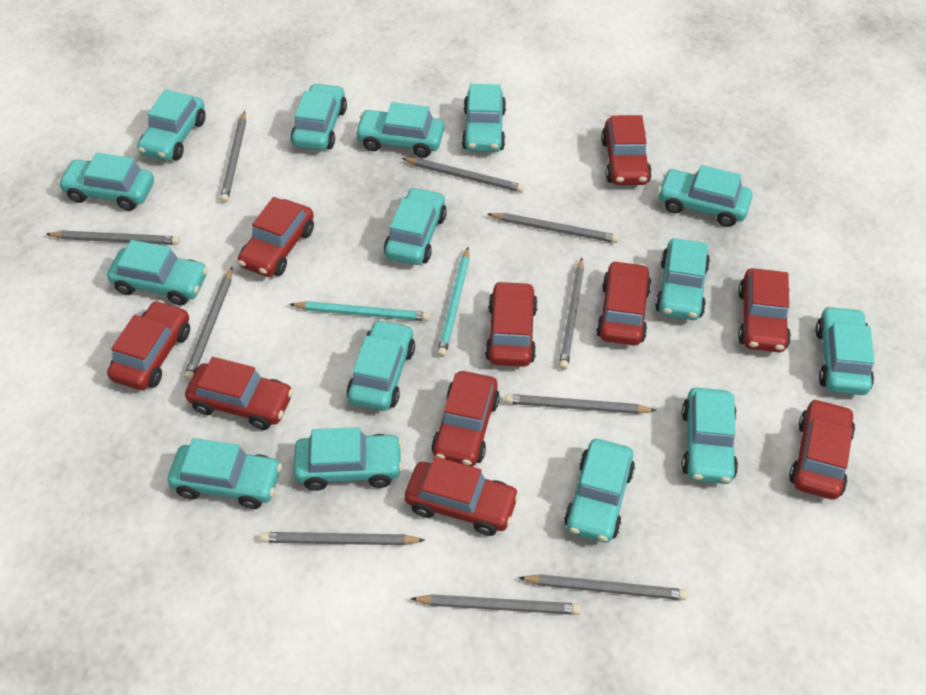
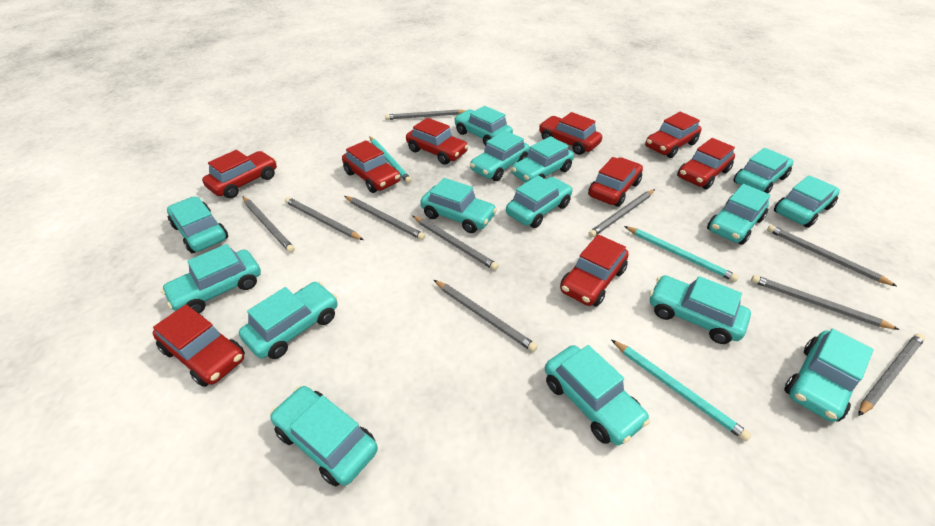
red car: [107,300,190,390] [185,357,293,430] [238,197,314,277] [405,457,520,536] [431,371,500,467] [485,281,538,367] [596,260,652,346] [601,115,652,185] [738,268,791,352] [789,399,855,500] = 10 -> [153,304,245,387] [202,150,277,198] [342,140,401,193] [406,118,469,165] [539,112,602,155] [560,234,629,307] [588,157,643,207] [645,112,702,158] [677,138,735,189] = 9
turquoise pencil: [289,301,430,321] [437,247,469,357] = 2 -> [369,136,412,183] [612,340,751,441] [624,226,739,282] = 3

